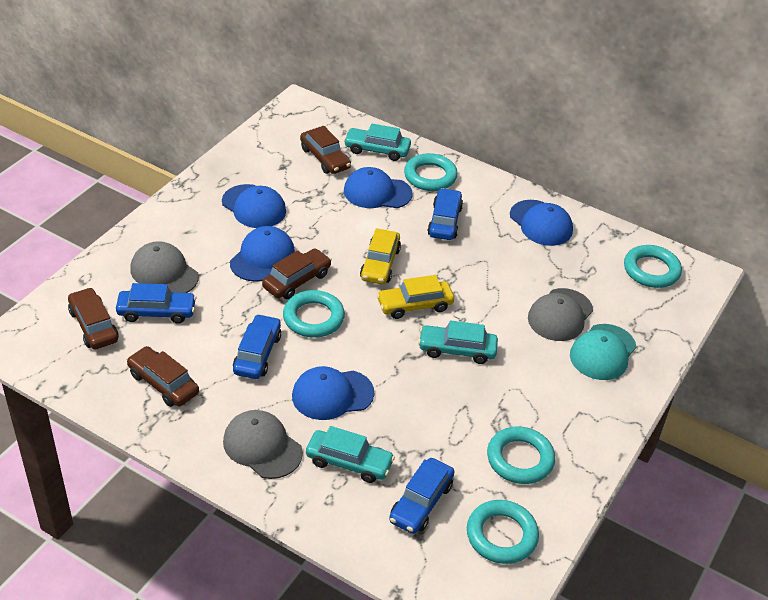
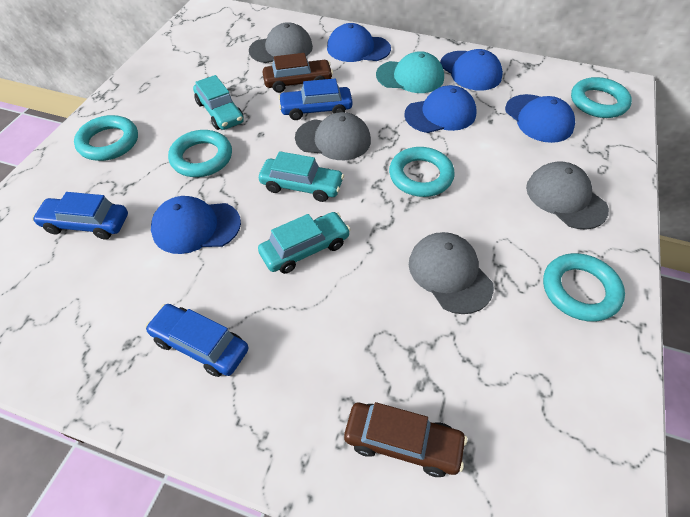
blue car: [116,283,196,324] [233,314,281,379] [389,458,455,534] [427,188,463,240] = 4 -> [32,192,128,239] [145,304,248,377] [278,79,353,120] = 3
brown car: [68,287,118,350] [127,346,199,407] [262,248,332,299] [300,126,351,174] = 4 -> [263,53,333,93] [344,402,467,477] = 2
grey cap: [130,241,199,293] [223,410,303,479] [528,288,593,341] = 3 -> [249,22,313,63] [295,112,371,160] [409,232,494,314] [526,161,609,230] = 4
yellow car: [360,228,401,285] [376,275,454,319] = 2 -> none = 0

